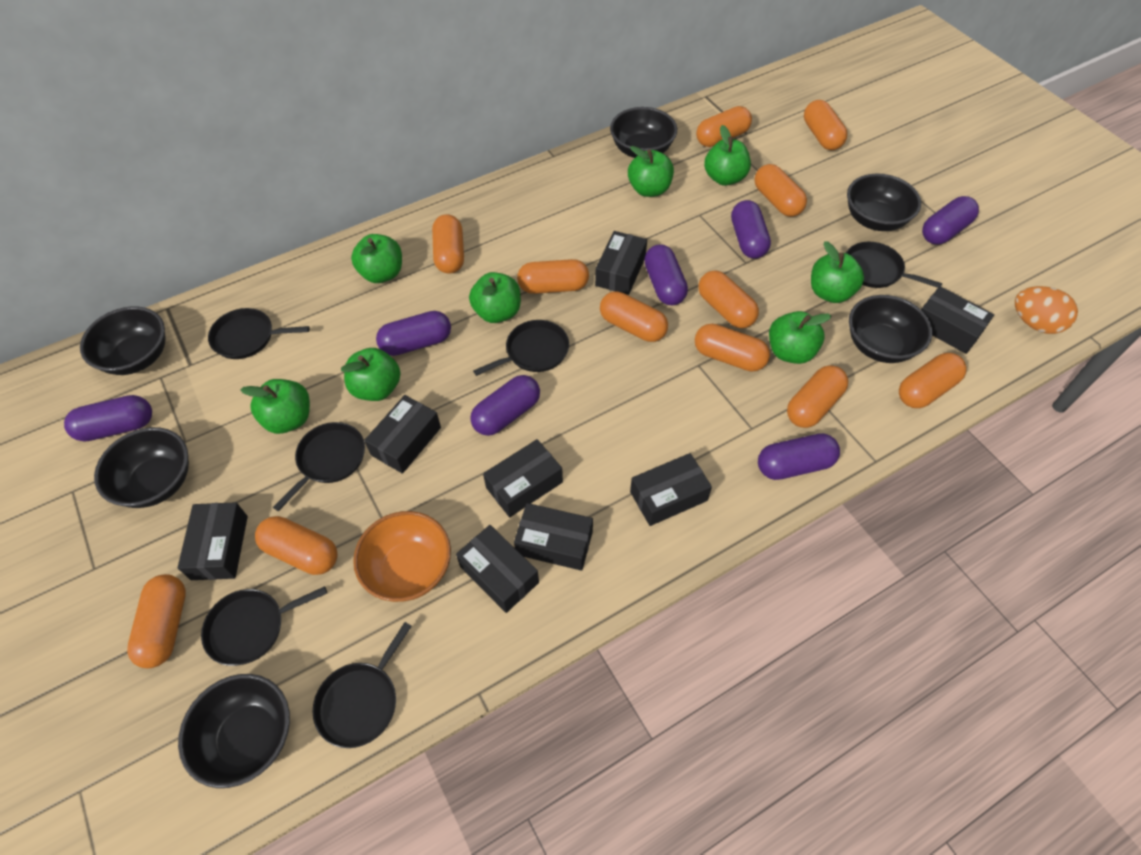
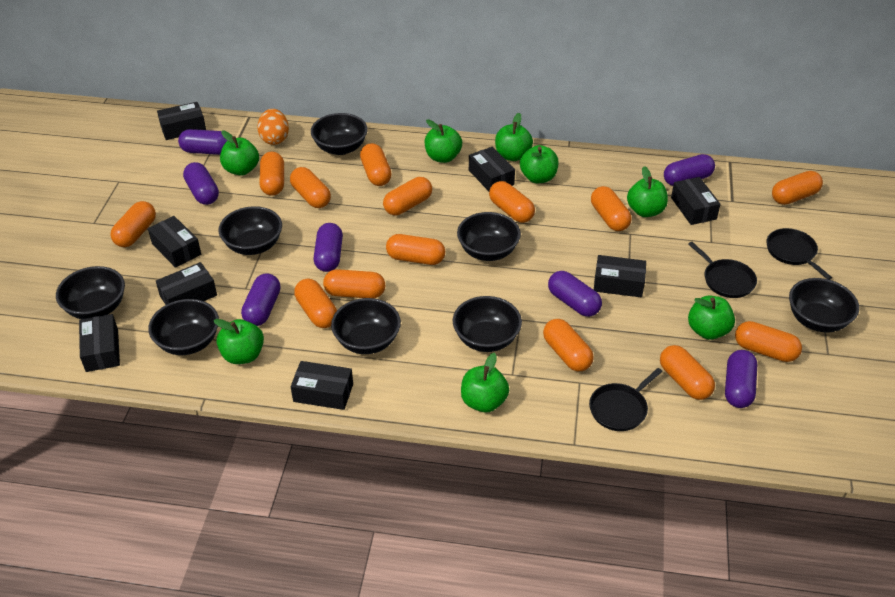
black bowl: [80,307,166,375] [94,427,189,508] [178,674,290,788] [610,107,677,158] [847,174,921,231] [849,295,932,363] = 6 -> [56,266,125,319] [148,299,219,355] [219,206,282,255] [311,113,368,155] [331,298,401,354] [453,296,522,352] [457,212,521,261] [789,278,859,333] = 8
black pan: [201,586,327,666] [208,308,310,359] [273,422,365,511] [313,622,412,748] [473,320,569,376] [846,242,943,288] = 6 -> [589,368,663,431] [688,242,757,298] [766,228,832,280] = 3
orange bowl: [353,511,451,602] = 1 -> none = 0
orange capsule: [127,574,186,668] [255,516,338,575] [432,214,464,274] [517,259,589,294] [600,291,668,342] [695,324,770,372] [696,106,752,147] [698,270,759,328] [754,164,807,217] [787,365,848,428] [804,100,847,150] [899,353,967,408] = 12 -> [110,201,156,247] [259,152,284,196] [290,167,331,208] [294,279,337,328] [323,269,385,298] [360,143,392,186] [383,177,432,215] [386,234,445,265] [489,181,535,223] [543,319,594,371] [591,186,631,231] [660,345,715,400] [735,321,802,362] [772,171,823,205] = 14

